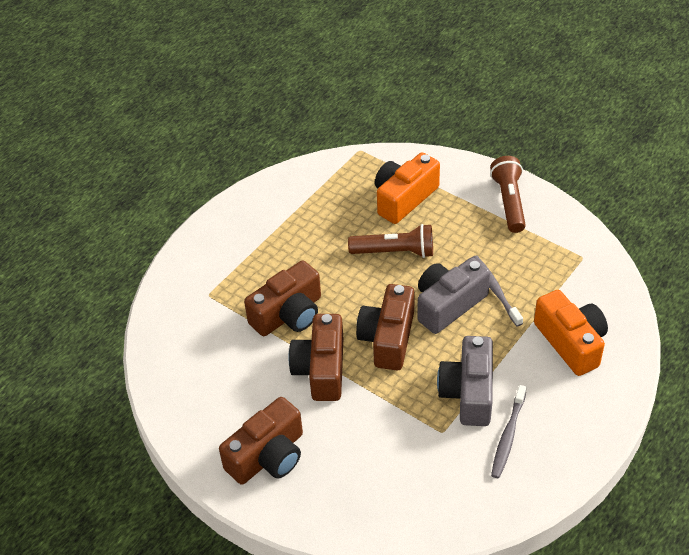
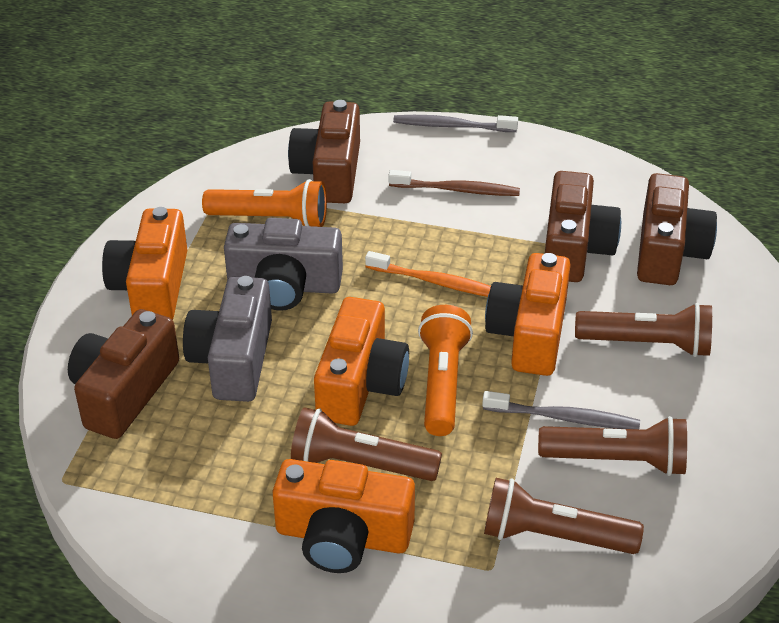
brown flashlight: [348,224,433,258] [490,156,526,233] = 2 -> [291,407,442,481] [484,478,644,554] [538,416,687,476] [575,303,712,357] = 4
brown toothbrush: none = 0 -> [389,170,520,196] = 1
orange camera: [375,152,440,224] [534,290,608,376] = 2 -> [102,207,187,320] [273,459,415,573] [314,297,409,426] [485,253,571,376] = 4
orange flashlight: none = 0 -> [202,179,327,227] [418,305,473,436] = 2
orange toothbrush: none = 0 -> [365,251,491,297] = 1

